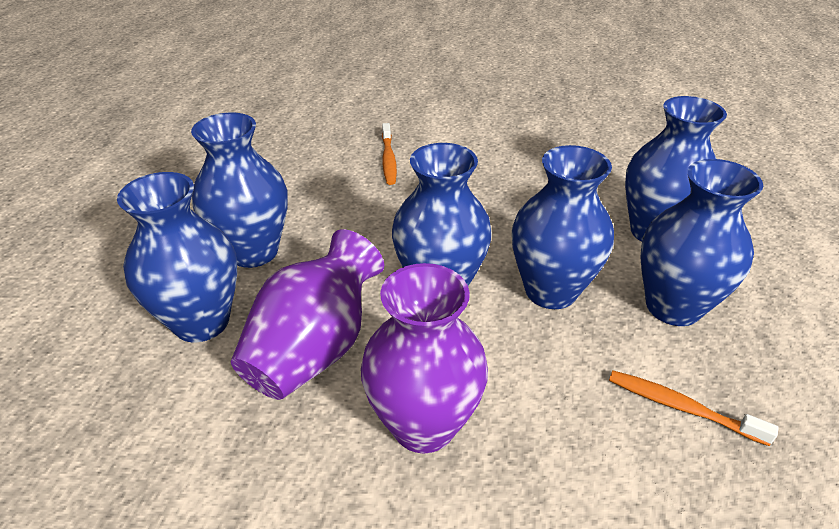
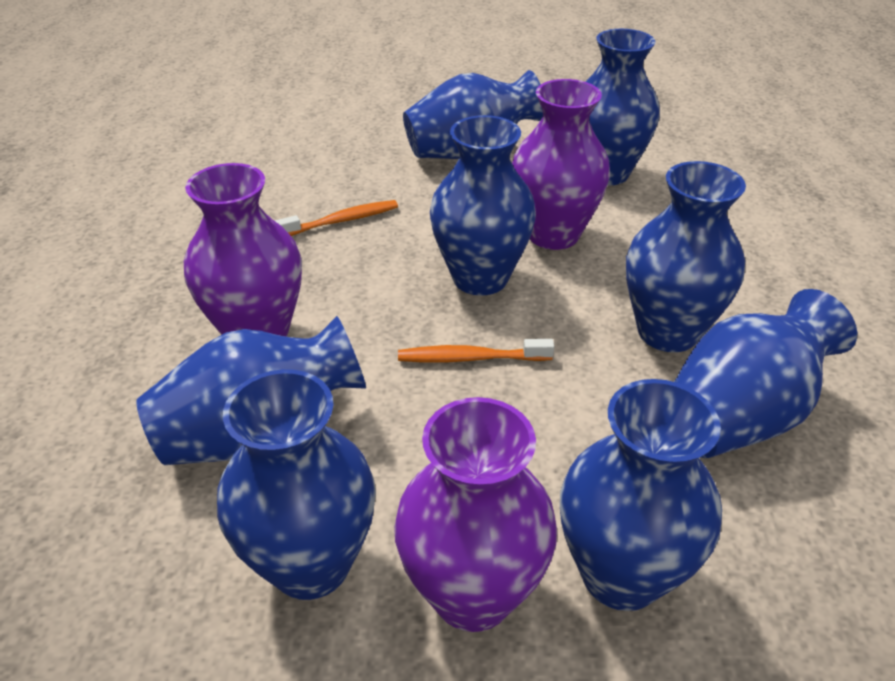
blue vase: [117,172,237,342] [191,112,287,268] [392,143,492,286] [512,145,614,309] [625,96,727,242] [640,159,763,326] = 6 -> [136,316,366,465] [217,369,376,600] [403,70,543,159] [430,115,536,296] [560,379,722,611] [586,29,660,185] [626,161,746,352] [674,289,857,458] = 8
purple vase: [231,229,384,400] [361,263,488,453] = 2 -> [184,163,302,337] [394,397,557,632] [512,79,610,250] = 3

